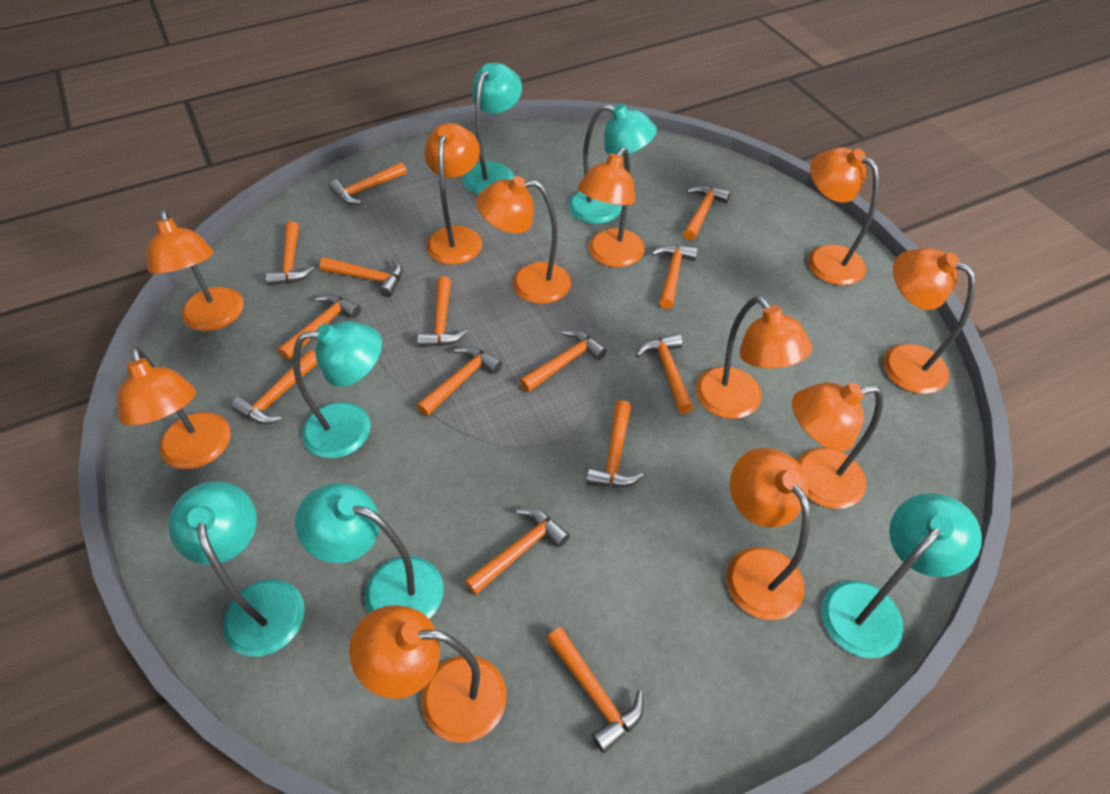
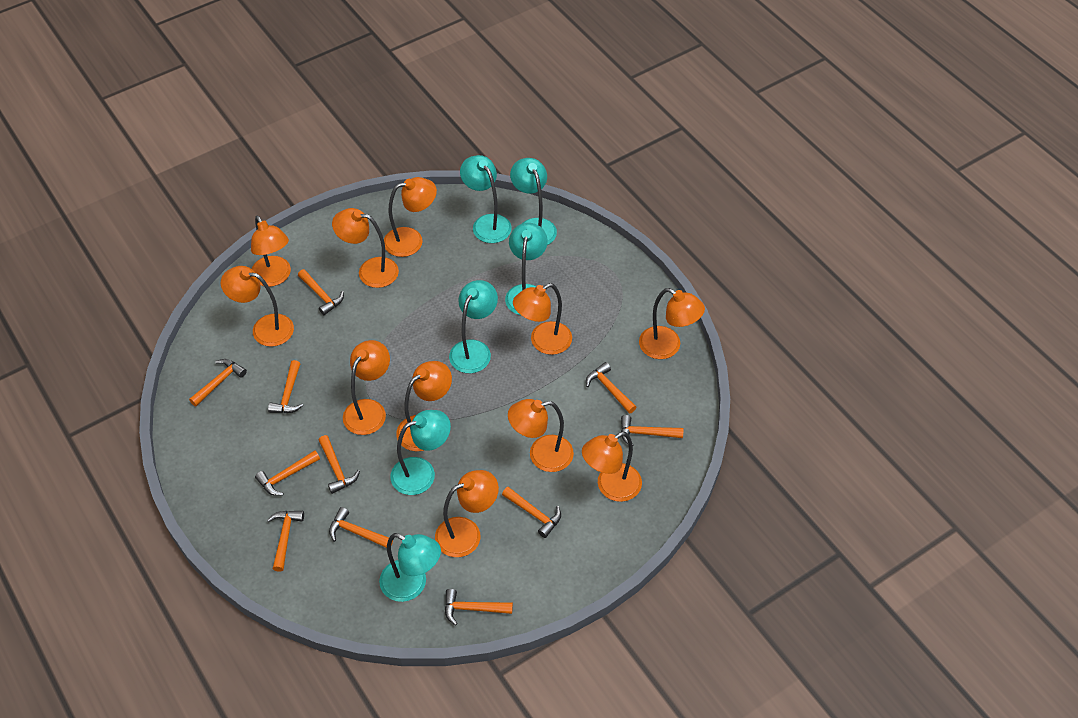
orange hammer: [231,350,318,424] [266,221,314,286] [278,294,361,360] [319,257,402,297] [329,162,407,205] [417,276,467,347] [417,346,502,416] [465,508,570,595] [519,330,607,392] [546,627,644,753] [586,400,644,487] [636,333,694,414] [651,245,698,309] [683,185,731,241] = 14 -> [189,359,247,406] [255,450,320,496] [267,511,304,572] [268,360,303,413] [298,269,344,315] [318,435,360,494] [329,507,393,548] [445,589,513,625] [502,487,561,538] [586,362,636,414] [621,415,684,444] = 11

